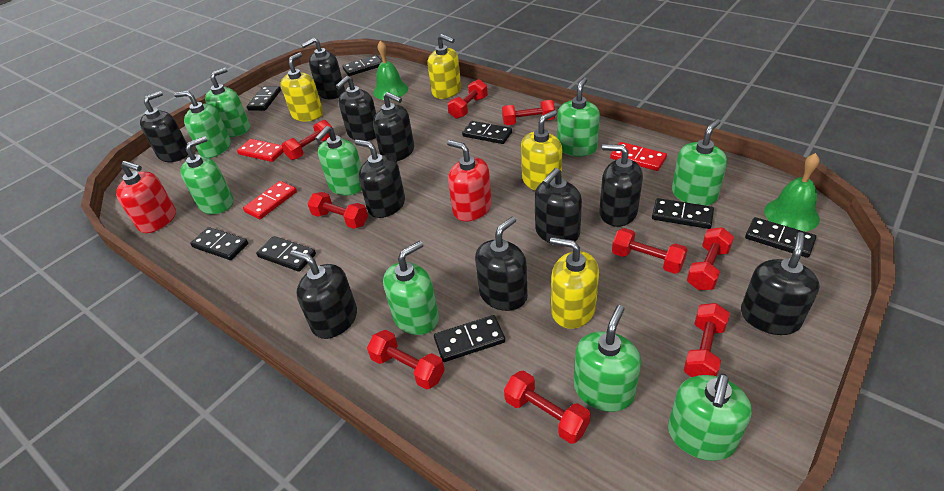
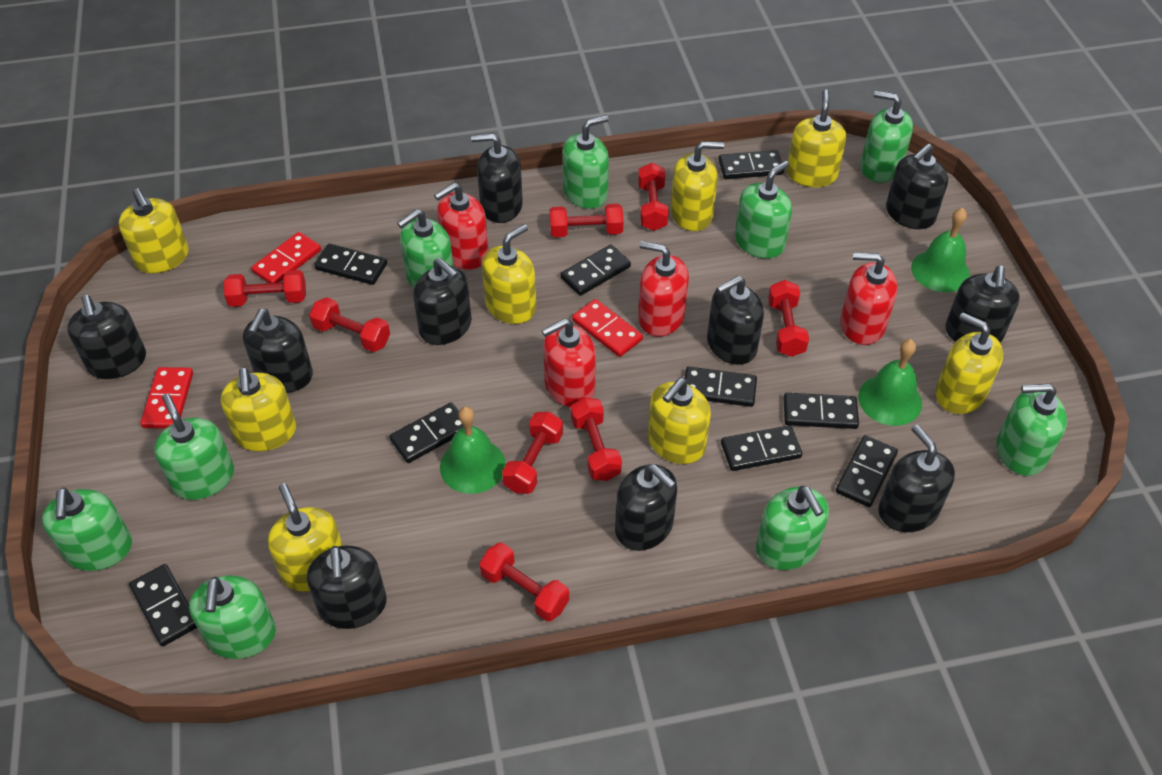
black domino: [190,227,248,260] [247,86,281,111] [256,236,316,272] [343,55,383,76] [434,315,505,362] [462,121,512,144] [652,198,714,229] [745,217,816,258] = 8 -> [129,564,197,646] [314,244,387,285] [389,403,464,463] [561,245,631,296] [685,367,757,407] [718,150,784,179] [721,425,802,471] [784,393,859,429] [836,435,898,507] = 9
green bell: [373,40,408,100] [764,153,820,232] = 2 -> [440,406,506,494] [858,339,922,426] [911,208,970,292] = 3
red dumbbell: [282,120,332,160] [308,192,368,229] [367,330,445,390] [448,79,488,119] [502,100,555,125] [504,370,591,444] [612,228,688,274] [684,303,730,377] [687,227,734,290] = 9 -> [224,270,306,307] [309,297,390,352] [479,543,569,621] [502,412,563,494] [550,204,623,237] [571,397,622,481] [638,163,669,231] [768,280,809,357] = 8
red soap dispenser: [116,161,176,233] [447,140,492,221] = 2 -> [434,182,489,270] [542,318,596,407] [638,241,689,336] [840,252,898,345] = 4
yellow soap dispenser: [281,52,323,122] [427,34,461,99] [521,110,562,191] [550,237,599,329] = 4 -> [119,188,189,274] [221,367,296,451] [268,483,343,592] [482,224,536,324] [648,378,711,464] [670,141,724,231] [787,90,846,187] [935,312,1003,414] = 8

